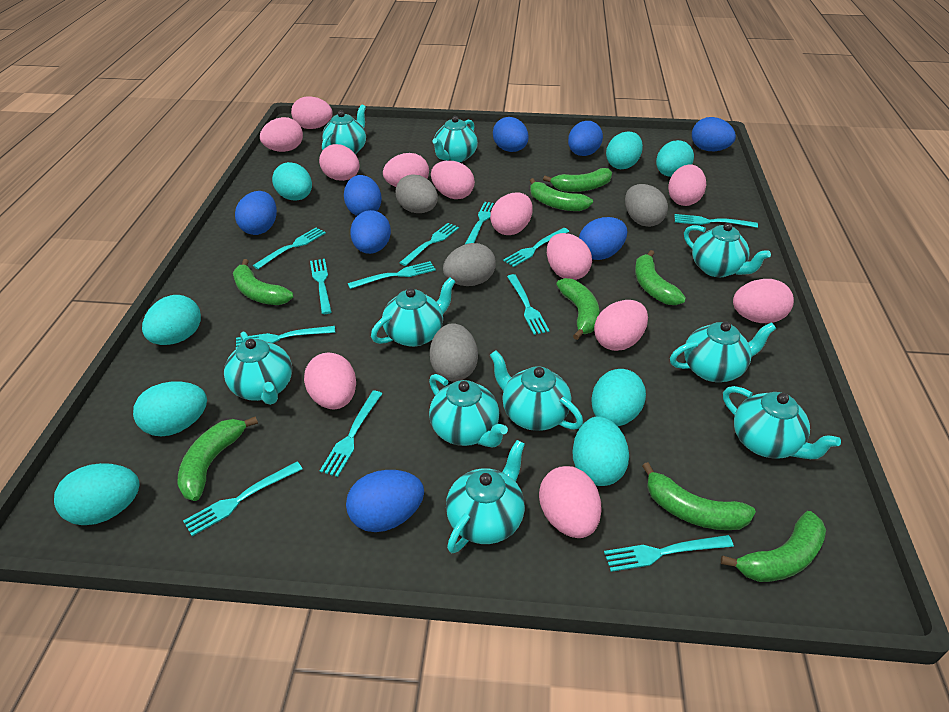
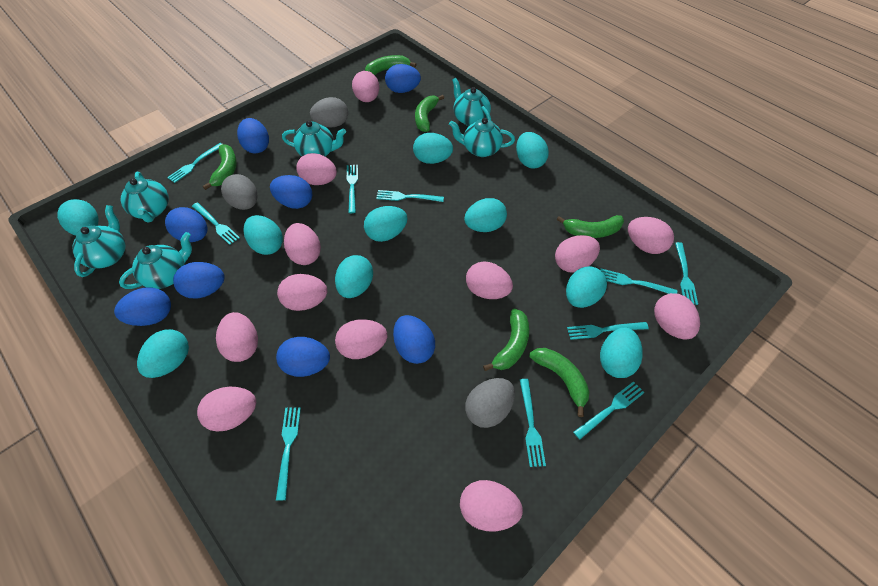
green banana: [177,416,258,501] [233,259,293,305] [530,178,593,211] [543,168,612,192] [556,278,599,340] [635,250,686,305] [642,462,756,530] [721,511,826,582] = 8 -> [203,144,237,190] [365,55,417,75] [415,95,444,132] [483,309,529,371] [529,348,590,417] [557,215,624,238] = 6
grey egg: [395,174,438,213] [430,323,478,382] [443,243,496,286] [625,184,668,227] = 4 -> [221,174,258,210] [310,97,348,128] [465,378,515,428] = 3
turquoise egg: [54,463,140,525] [133,381,207,437] [142,295,201,345] [272,162,312,201] [572,416,629,486] [591,369,646,426] [606,131,643,169] [656,140,694,177] = 8 -> [57,199,98,235] [137,329,189,378] [244,215,283,255] [335,255,373,298] [364,206,407,242] [413,133,453,164] [464,198,507,232] [516,132,549,168] [566,266,607,308] [600,328,643,378] = 10
turquoise fork: [183,462,302,536] [236,326,335,349] [253,227,326,269] [310,259,332,314] [320,391,382,477] [348,261,436,289] [399,223,459,266] [465,202,494,244] [503,228,569,267] [507,274,550,335] [604,535,734,572] [674,214,758,228] = 12 -> [167,143,222,183] [192,202,240,245] [276,407,301,500] [347,165,358,213] [376,190,444,202] [520,379,546,467] [567,322,649,340] [573,381,645,440] [600,269,677,294] [675,242,698,305] = 10
turquoise teapot: [224,332,292,405] [322,105,366,154] [371,277,456,347] [429,374,508,447] [432,116,478,162] [446,440,525,553] [490,351,583,431] [670,322,776,382] [684,223,771,277] [723,386,841,459] = 10 -> [72,205,126,277] [119,232,192,289] [121,172,169,222] [282,121,346,156] [449,118,515,157] [452,78,491,126] = 6

